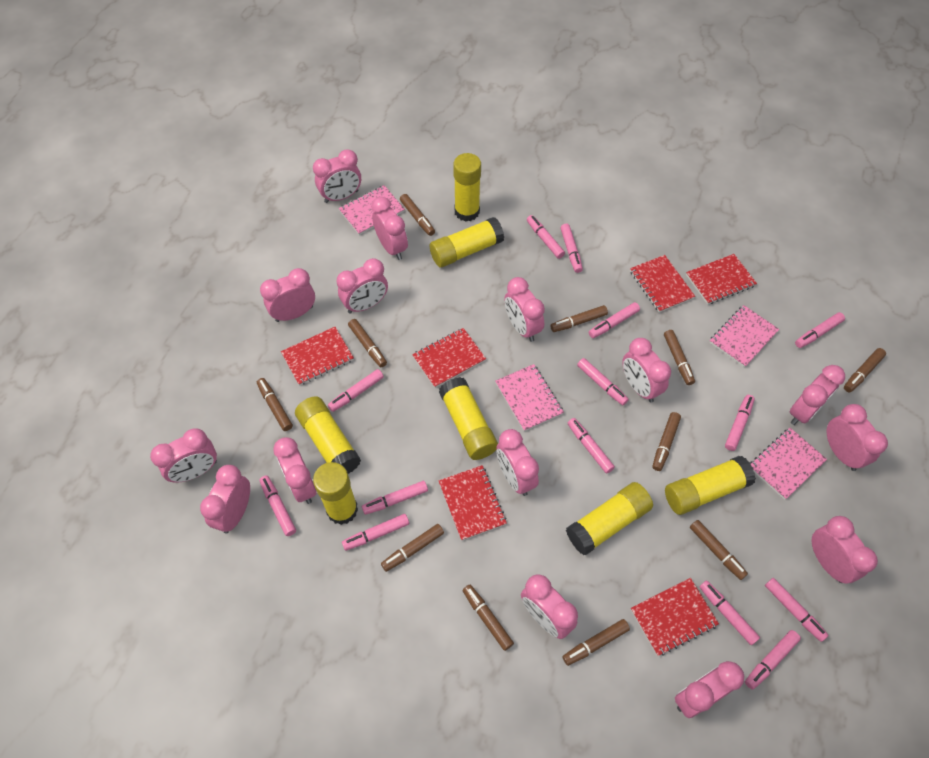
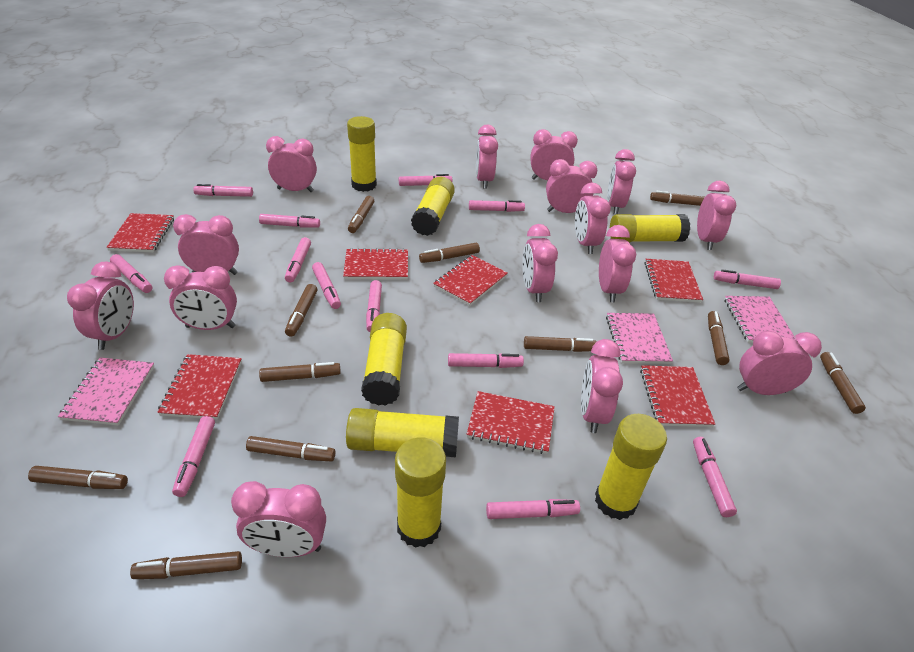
pink marker: [259,475,296,536] [328,369,384,412] [342,514,409,551] [362,481,428,515] [527,215,565,259] [560,224,583,273] [568,418,615,473] [577,358,629,405] [589,302,640,338] [699,580,760,645] [725,395,755,451] [745,630,801,690] [765,578,828,642] [795,312,845,348] = 14 -> [110,254,152,293] [172,416,215,497] [193,184,253,197] [259,214,320,228] [285,237,311,283] [312,262,341,309] [366,280,382,332] [399,174,452,186] [448,353,524,368] [469,200,525,212] [486,499,580,519] [693,437,737,517] [714,269,781,289] = 13
pink notebook: [339,185,405,235] [495,364,564,431] [709,305,779,368] [750,428,827,500] = 4 -> [58,358,155,426] [606,313,673,364] [724,296,797,343] = 3
red notebook: [281,327,354,386] [412,328,486,388] [439,465,507,540] [630,255,695,313] [631,578,719,656] [686,254,757,305] = 6 -> [106,213,174,253] [157,354,242,420] [343,248,408,280] [433,255,508,306] [467,391,555,454] [640,365,715,427] [644,259,703,303] = 7

